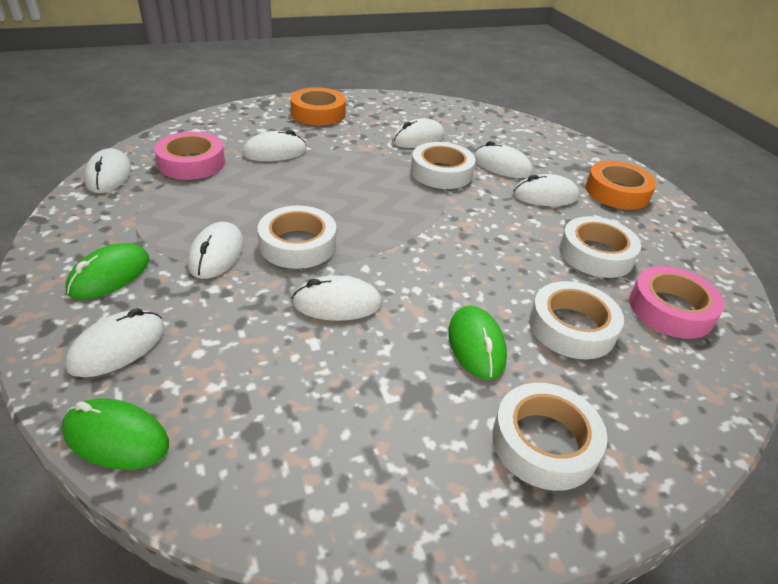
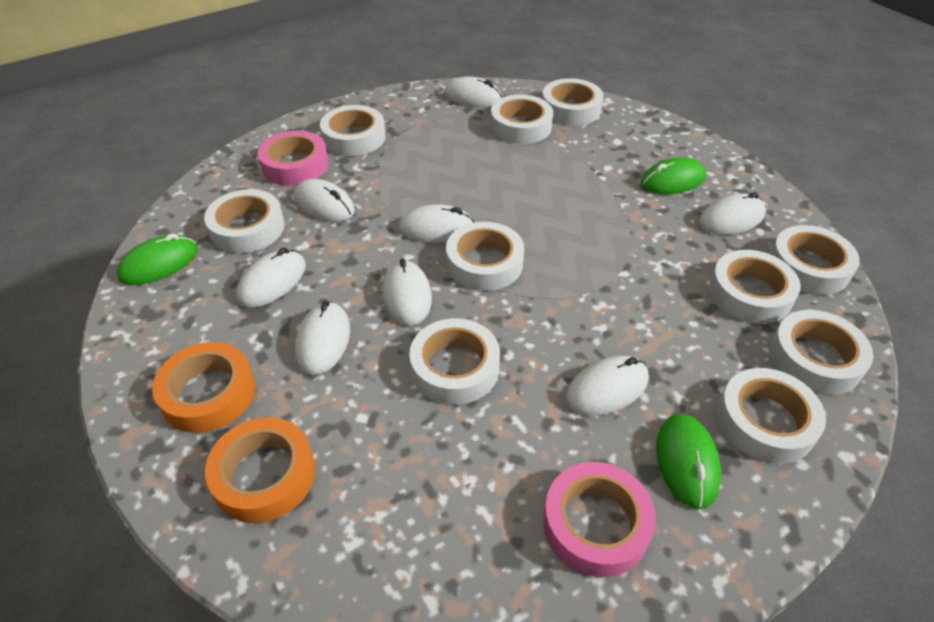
white tape: [258,206,336,269] [411,142,476,189] [492,383,607,491] [529,281,624,359] [559,216,641,278] = 5 -> [204,189,285,253] [320,105,385,156] [409,318,500,405] [446,222,524,291] [491,95,553,144] [542,78,604,125] [709,250,801,324] [717,368,826,464] [770,225,860,295] [770,310,874,395] = 10

